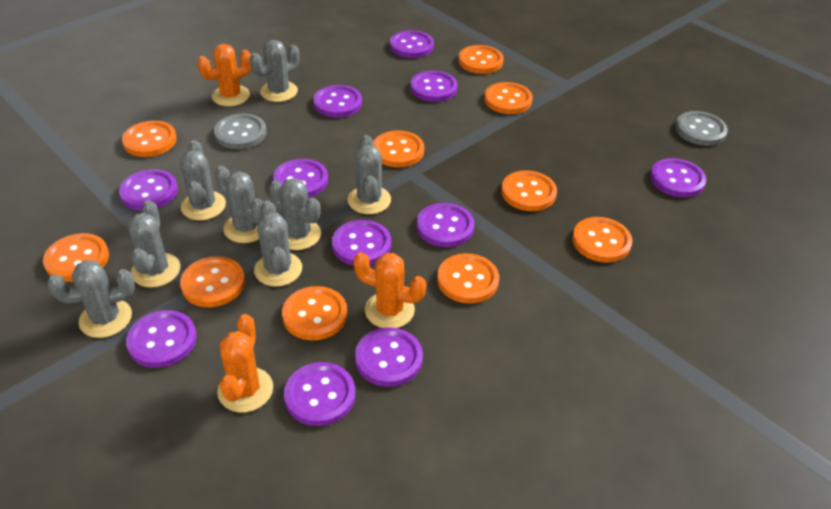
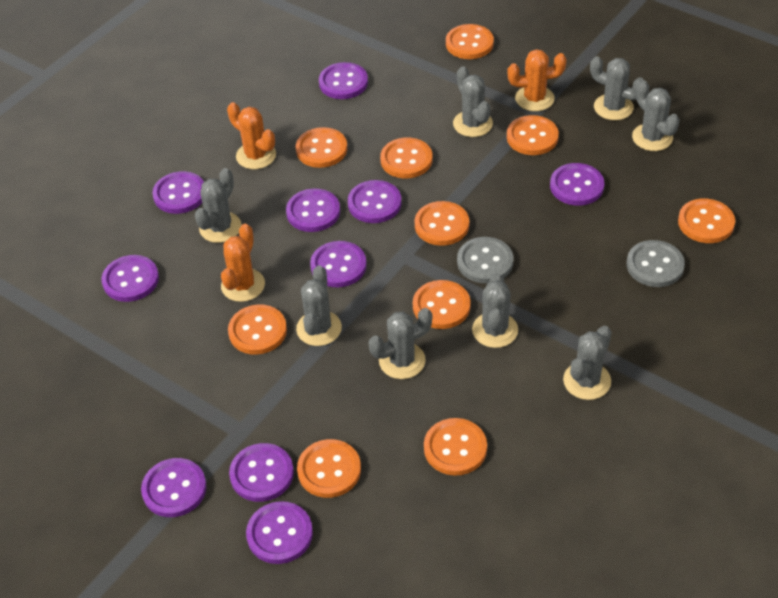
purple button: [119,169,178,211] [126,310,197,368] [273,159,328,198] [284,362,355,426] [313,85,362,118] [332,220,391,266] [355,327,423,387] [390,30,434,58] [410,71,457,102] [416,203,474,247] [650,158,706,198] = 11 -> [101,255,159,302] [141,458,207,517] [152,171,204,214] [229,443,294,502] [246,501,313,564] [286,188,340,232] [310,241,367,287] [319,62,368,99] [348,180,402,223] [550,163,604,206] = 10

